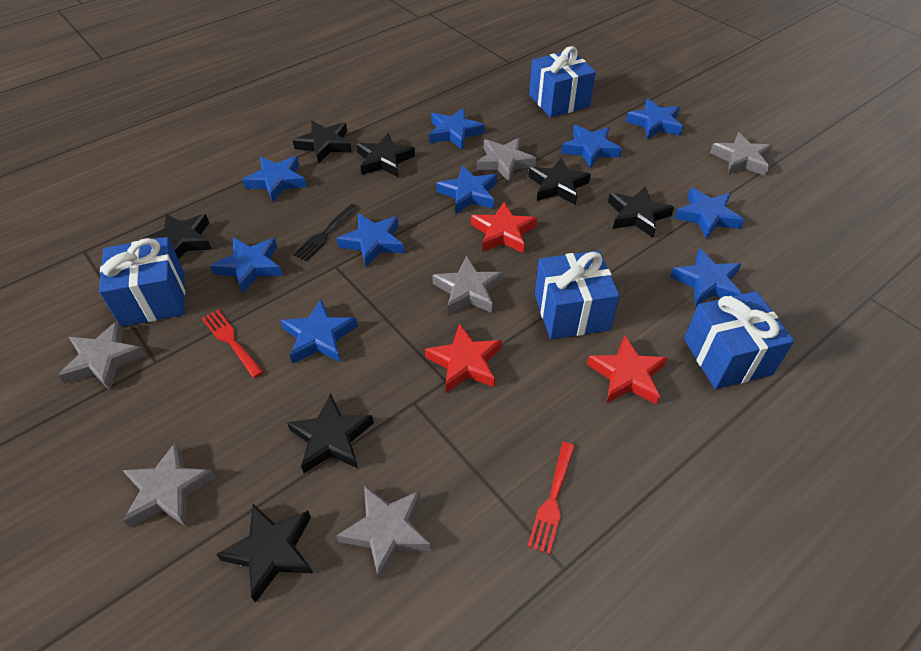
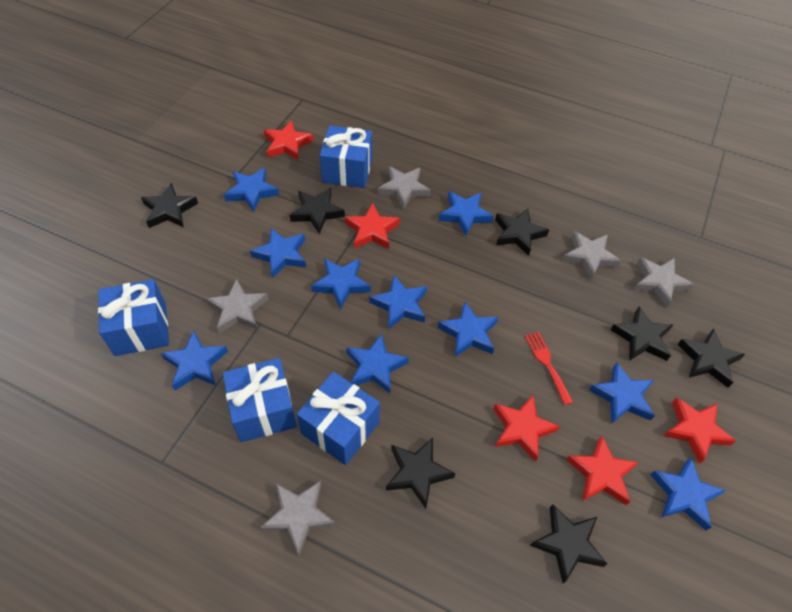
black fork: [293,204,358,261] = 1 -> none = 0
grey star: [58,321,146,390] [122,442,216,527] [336,486,432,580] [432,256,503,314] [476,138,537,182] [710,132,772,176] = 6 -> [206,279,269,333] [260,480,336,555] [378,166,431,210] [562,231,621,280] [634,257,694,307] = 5
red fork: [202,310,264,378] [528,442,575,554] = 2 -> [525,331,573,405] = 1
red star: [425,323,502,393] [471,202,537,253] [587,335,668,404] = 3 -> [264,120,313,161] [345,203,400,249] [493,395,560,462] [567,436,639,505] [664,398,736,464] = 5

